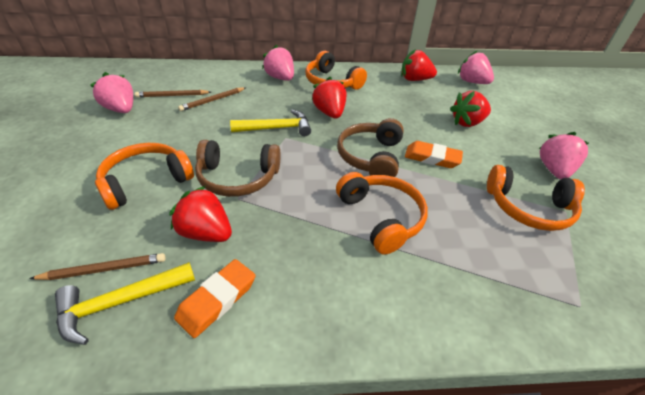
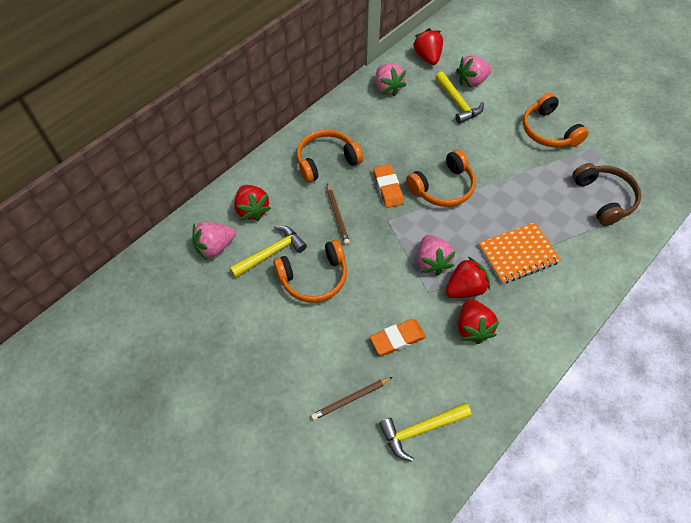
brown headphones: [195,140,281,197] [337,118,404,177] = 2 -> [572,163,642,226] = 1
brown pencil: [29,253,165,280] [135,90,211,98] [178,87,246,111] = 3 -> [311,377,393,420] [327,183,350,245] = 2
orange notebook: none = 0 -> [478,222,561,284] = 1
yellow hammer: [55,262,195,345] [230,110,311,136] = 2 -> [229,225,307,278] [379,403,472,462] [435,71,484,124] = 3

